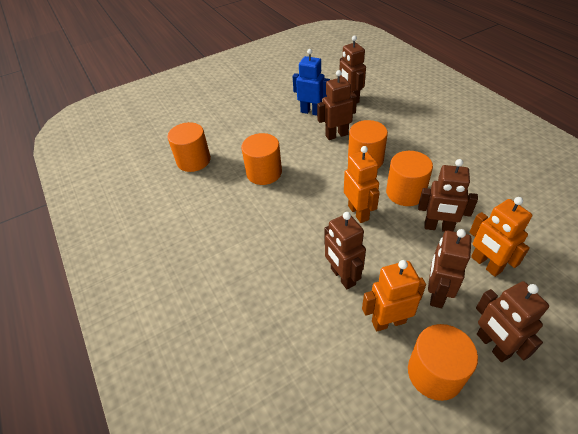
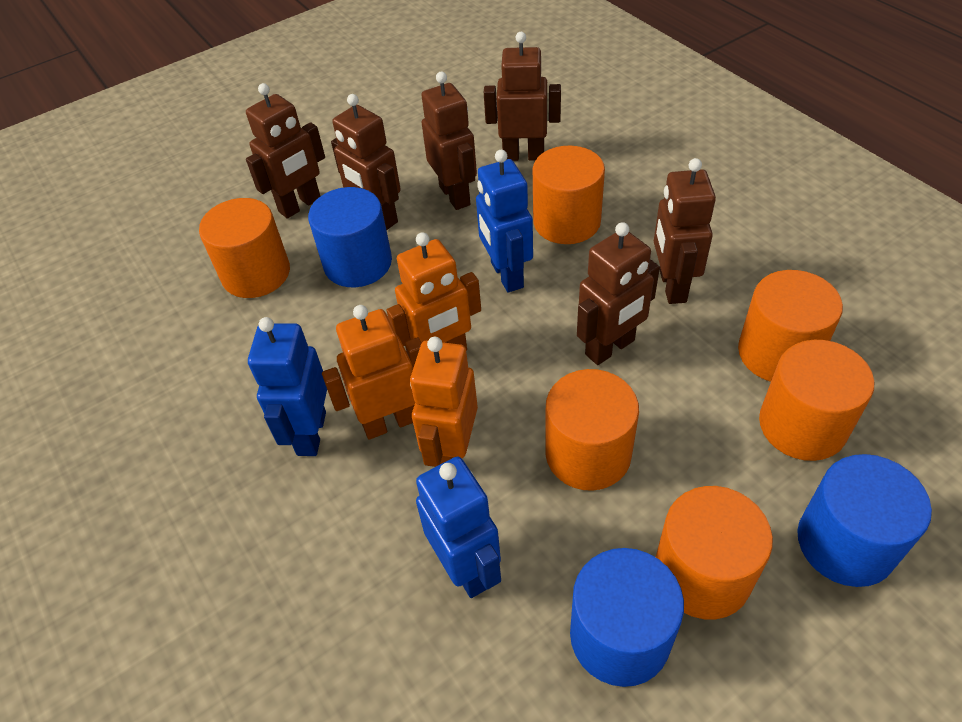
blue cylinder: none = 0 -> [308,187,392,287] [570,548,684,687] [797,454,932,587] = 3
blue robot: [293,49,330,116] = 1 -> [248,317,327,456] [416,456,501,598] [476,150,533,292] = 3
orange cylinder: [168,122,211,172] [241,133,282,185] [348,120,388,168] [386,151,433,206] [408,324,478,401] = 5 -> [199,198,290,298] [533,146,605,244] [545,369,639,491] [656,486,773,619] [738,270,843,382] [759,340,875,461] = 6

